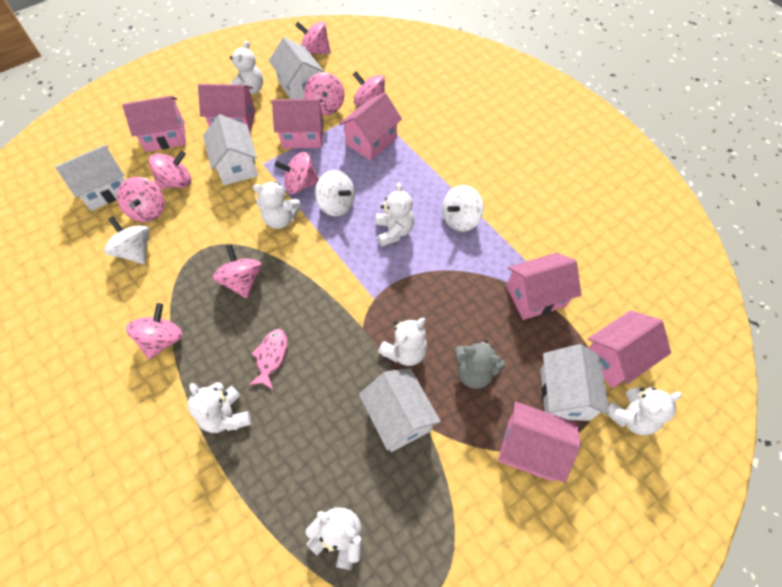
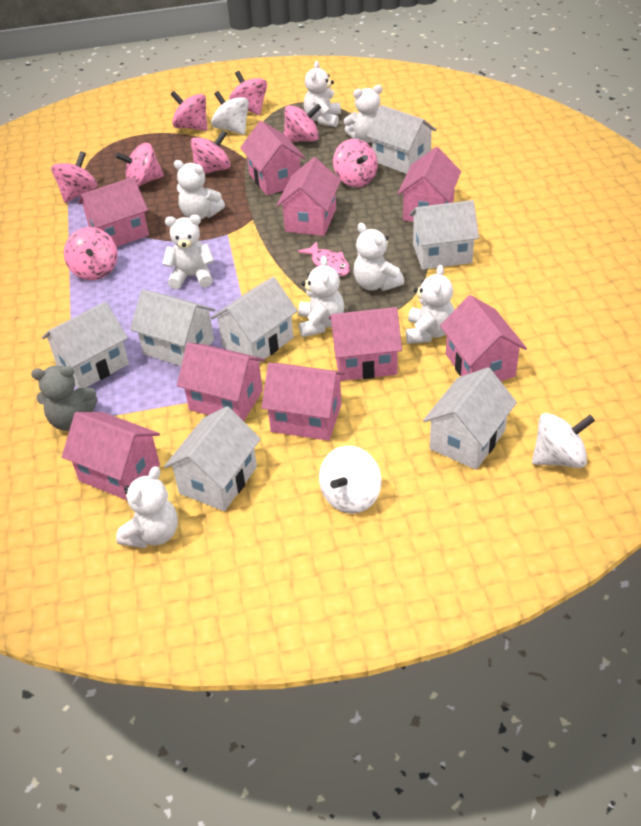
pink house: [122,96,186,152] [198,84,255,134] [272,99,323,149] [339,92,402,161] [498,402,581,483] [506,253,581,320] [588,310,671,388] = 7 -> [62,412,160,500] [78,177,149,247] [177,342,265,421] [240,121,306,196] [261,363,345,441] [276,157,341,236] [329,307,402,381] [397,147,461,222] [440,295,527,381] = 9
white house: [55,145,125,211] [203,114,258,185] [269,37,324,99] [359,368,441,452] [540,344,610,421] = 5 -> [42,302,129,388] [130,289,215,366] [164,406,261,511] [211,277,298,363] [367,105,437,174] [409,200,479,270] [423,367,517,470] = 7
white teddy bear: [188,382,251,433] [230,41,263,94] [253,181,301,229] [306,508,362,571] [375,182,414,247] [378,318,427,366] [608,387,682,435] = 7 -> [116,466,178,548] [162,215,214,289] [174,160,225,219] [298,256,344,337] [304,61,341,127] [344,85,382,143] [353,223,404,291] [406,265,454,344] = 8

